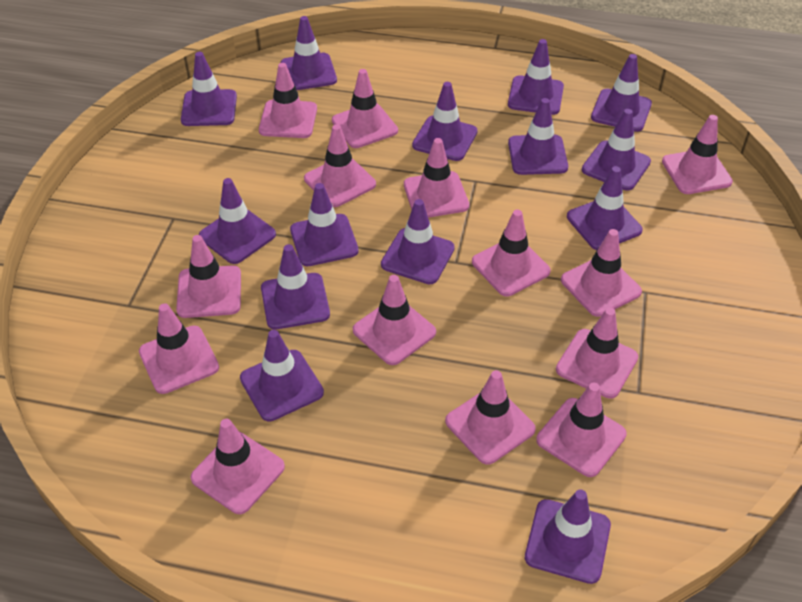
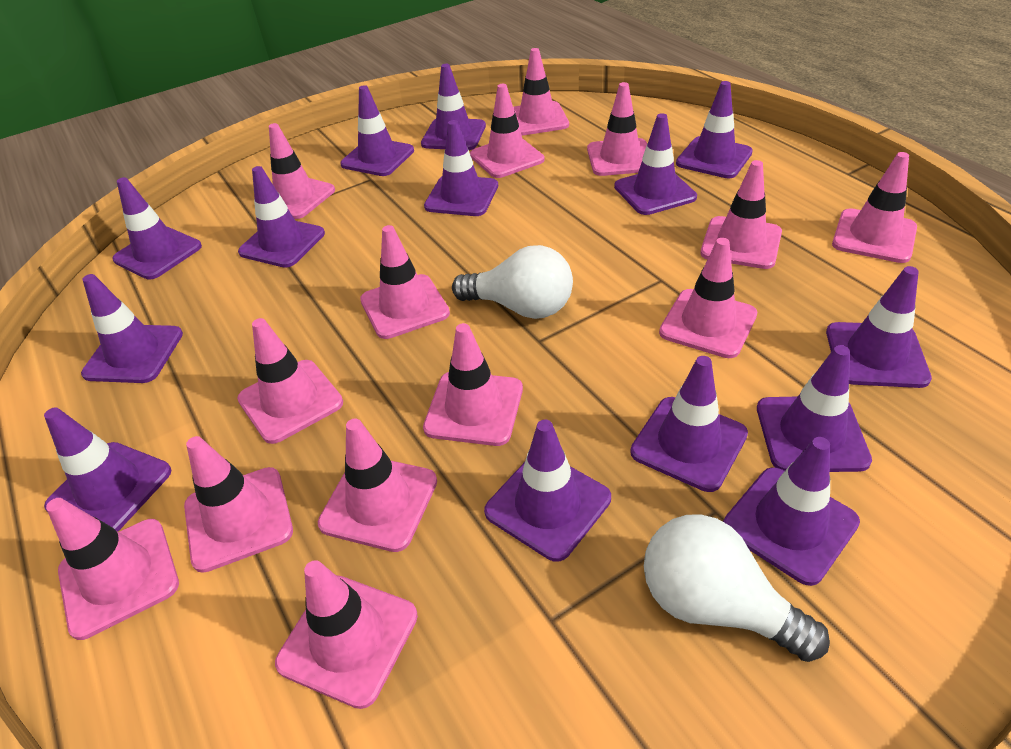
white light bulb: none = 0 -> [452,245,573,319] [644,514,830,662] = 2

